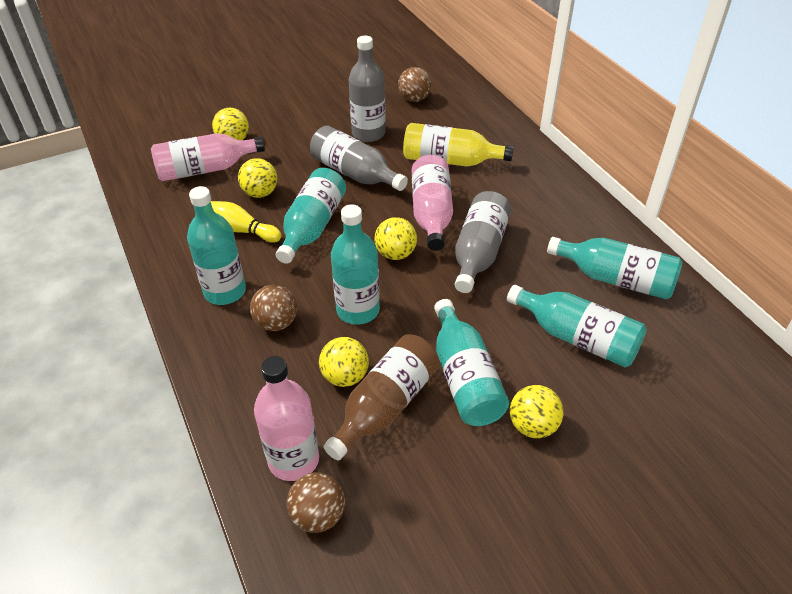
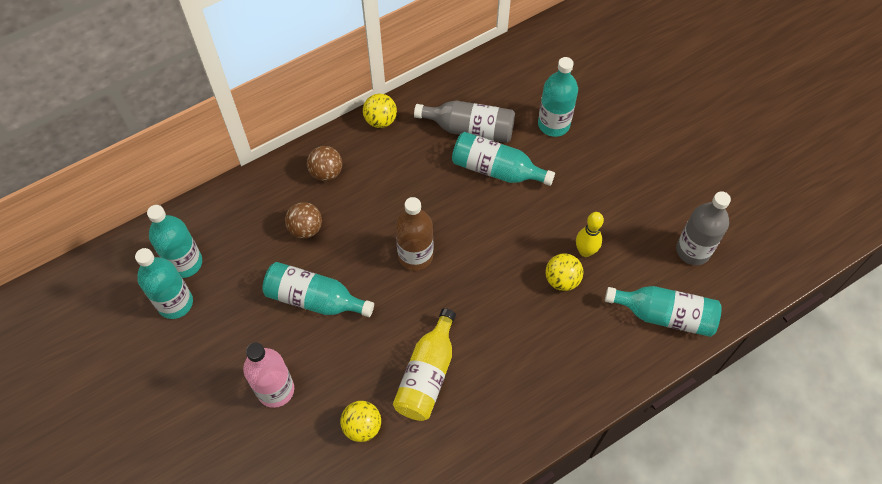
brown ball: [250,285,297,331] [287,473,345,533] [398,67,432,102] = 3 -> [285,202,322,239] [307,146,342,181] = 2
grey bottle: [310,125,408,191] [349,36,386,142] [455,191,511,293] = 3 -> [414,101,515,143] [676,191,731,265] = 2
pink bottle: [151,133,265,181] [254,356,319,481] [412,155,453,251] = 3 -> [243,342,294,408] = 1
yellow ball: [212,108,249,140] [238,158,277,198] [319,337,369,387] [374,217,417,260] [510,385,563,438] = 5 -> [340,401,381,442] [363,94,397,128] [545,253,584,291] = 3

